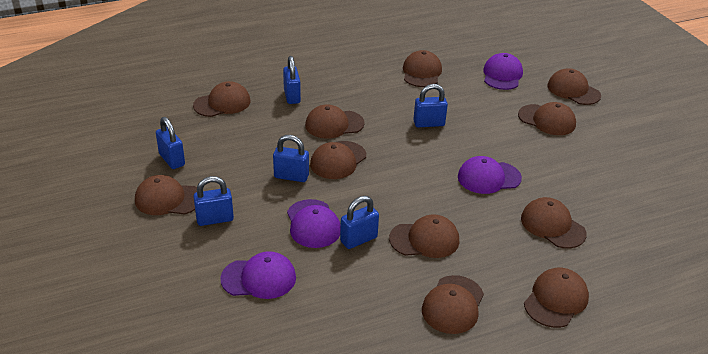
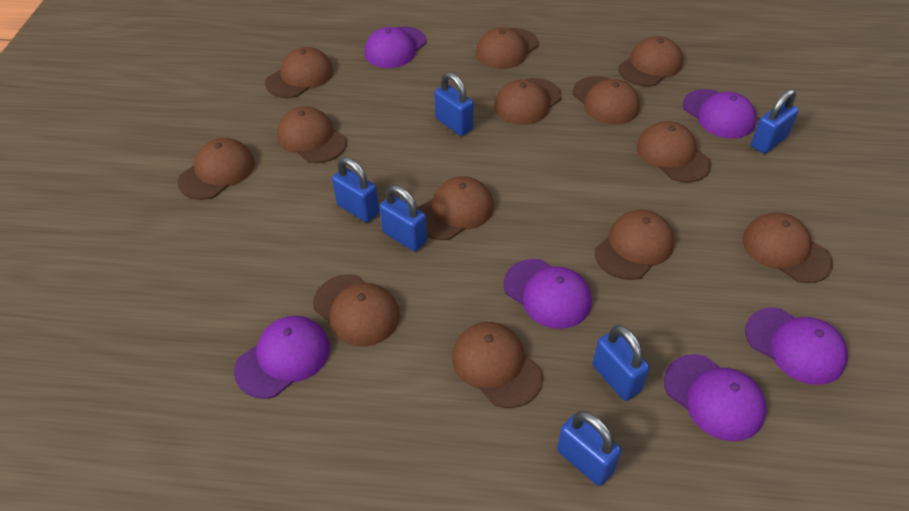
brown cap: [135,175,197,215] [193,81,250,117] [305,104,365,139] [310,141,366,179] [389,214,459,258] [403,50,442,87] [422,275,484,334] [518,102,576,135] [521,197,587,248] [524,268,589,328] [547,68,601,105] = 11 -> [178,138,255,200] [265,47,333,98] [277,106,347,163] [313,274,400,347] [417,176,494,240] [452,322,543,408] [476,27,539,69] [494,78,562,125] [573,76,640,124] [595,210,674,280] [619,36,683,86] [637,121,712,183] [742,213,834,283] = 13
purple cap: [220,251,296,299] [287,199,341,248] [458,156,522,194] [483,53,523,90] = 4 -> [234,316,330,399] [365,27,426,68] [503,259,592,329] [664,354,767,441] [683,89,756,138] [745,307,848,385] = 6

